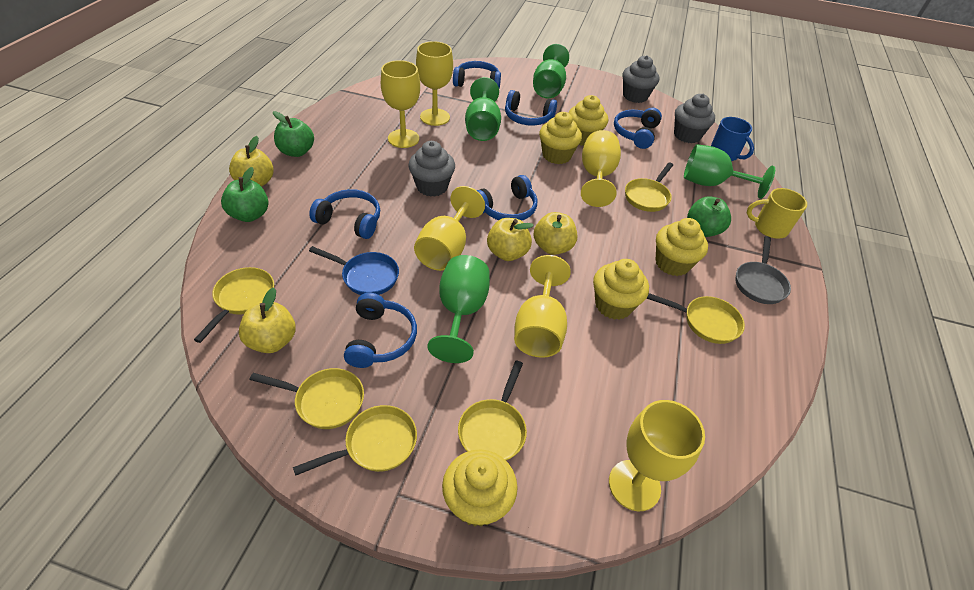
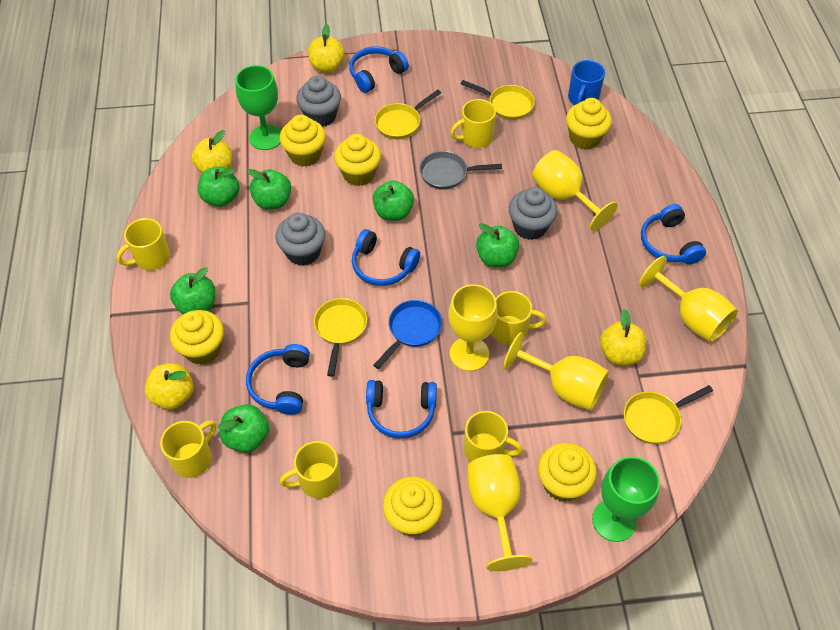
blue headphones: [309,189,380,239] [344,293,417,368] [453,61,501,89] [476,175,537,221] [505,90,557,126] [614,108,662,149] = 6 -> [246,344,310,415] [349,46,409,93] [352,229,420,286] [366,380,437,438] [641,204,706,265] = 5
green apple: [221,167,269,222] [273,111,314,157] [687,196,731,237] = 3 -> [170,267,215,314] [198,166,240,207] [217,404,269,453] [247,169,291,210] [373,180,414,221] [476,223,519,267] = 6
green goblet: [427,255,490,363] [465,77,501,141] [533,44,569,98] [684,144,775,199] = 4 -> [236,65,281,150] [592,456,660,542] = 2
yellow cupcake: [442,449,518,527] [539,112,582,164] [568,95,608,146] [593,259,649,320] [655,218,708,276] = 5 -> [170,310,224,365] [280,115,326,167] [334,134,381,186] [383,477,443,537] [538,443,597,502] [566,98,612,150] = 6
yellow goblet: [381,60,420,148] [414,186,485,271] [416,41,453,126] [514,255,571,358] [581,130,621,207] [609,400,705,511] = 6 -> [448,284,498,371] [468,454,532,571] [504,332,609,411] [532,150,618,231] [639,256,738,342] = 5
yellow mug: [747,188,807,239] = 1 -> [116,218,170,270] [160,420,216,478] [280,441,340,498] [450,99,496,148] [464,411,523,462] [491,291,547,345] = 6
yellow pan: [194,267,274,343] [249,368,364,429] [293,405,417,476] [458,361,527,461] [625,162,673,212] [646,293,745,344] = 6 -> [314,298,367,377] [375,90,441,139] [461,80,535,120] [624,385,713,444] = 4

